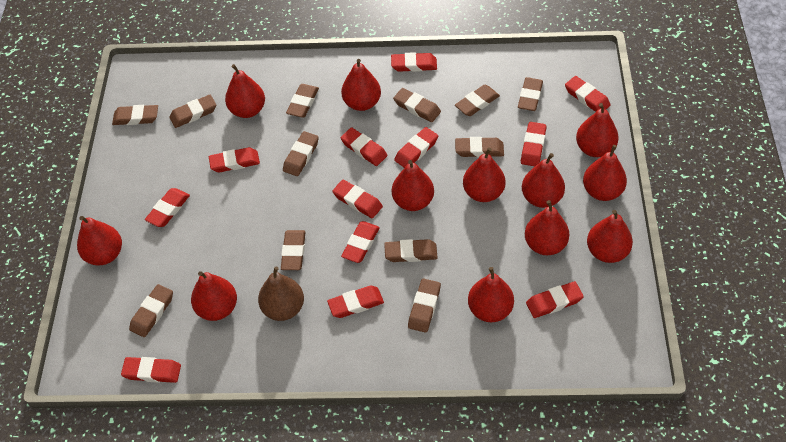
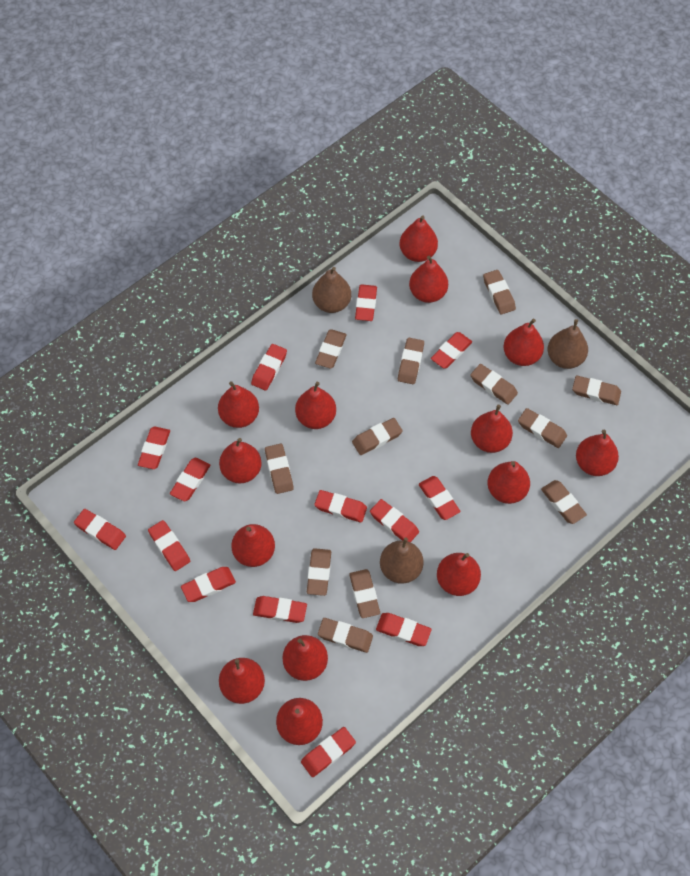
brown pear: [258,267,304,321] = 1 -> [312,267,351,313] [380,538,424,584] [548,319,588,369] = 3
red eraser: [121,357,181,383] [145,188,190,227] [209,147,260,173] [327,286,384,318] [332,180,383,218] [340,127,387,166] [341,221,380,263] [391,52,437,72] [394,127,438,168] [521,122,547,166] [526,281,584,318] [565,76,611,112] = 12 -> [74,509,126,550] [138,426,170,469] [148,520,190,571] [170,458,210,501] [181,567,236,602] [251,344,287,391] [253,596,307,623] [301,727,356,777] [314,490,367,523] [355,285,377,321] [370,499,419,542] [376,613,432,646] [419,476,460,520] [431,332,472,368] = 14
red pear: [77,216,122,265] [191,271,237,321] [225,64,265,118] [341,59,381,111] [392,160,434,211] [463,148,506,202] [468,267,514,322] [522,153,565,208] [525,200,569,255] [576,103,619,157] [583,145,627,201] [587,210,633,263] = 12 -> [218,381,259,428] [219,438,261,483] [219,658,265,704] [231,524,275,567] [276,698,323,745] [283,635,328,681] [295,382,336,429] [400,216,438,262] [409,255,448,303] [437,553,481,596] [471,405,513,453] [487,461,530,504] [503,319,544,366] [576,430,619,476] = 14

